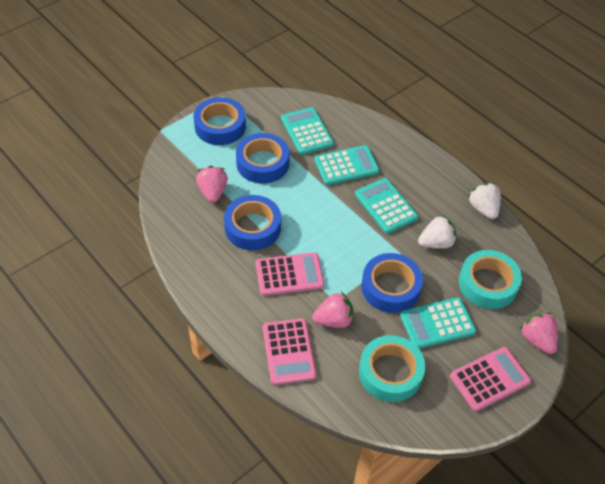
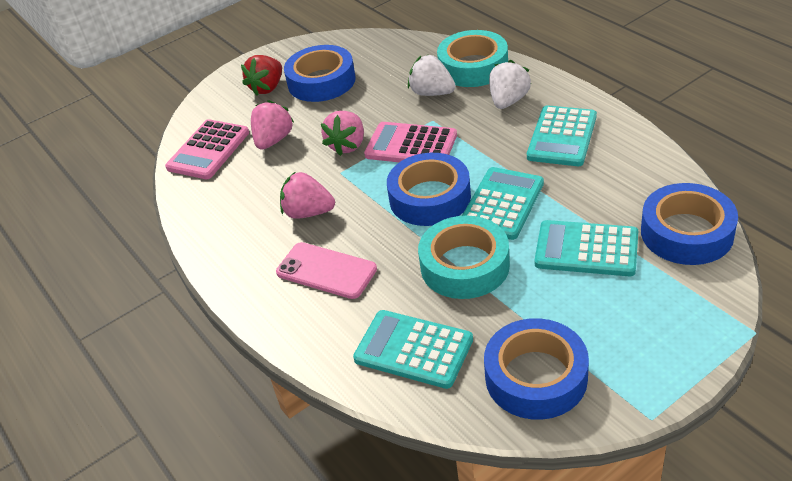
pink calculator: [256,252,324,296] [263,318,316,385] [450,347,531,411] = 3 -> [165,119,249,179] [364,122,457,162] = 2
pink phone: none = 0 -> [276,242,377,299] = 1
red strawberry: none = 0 -> [241,55,282,96] = 1

